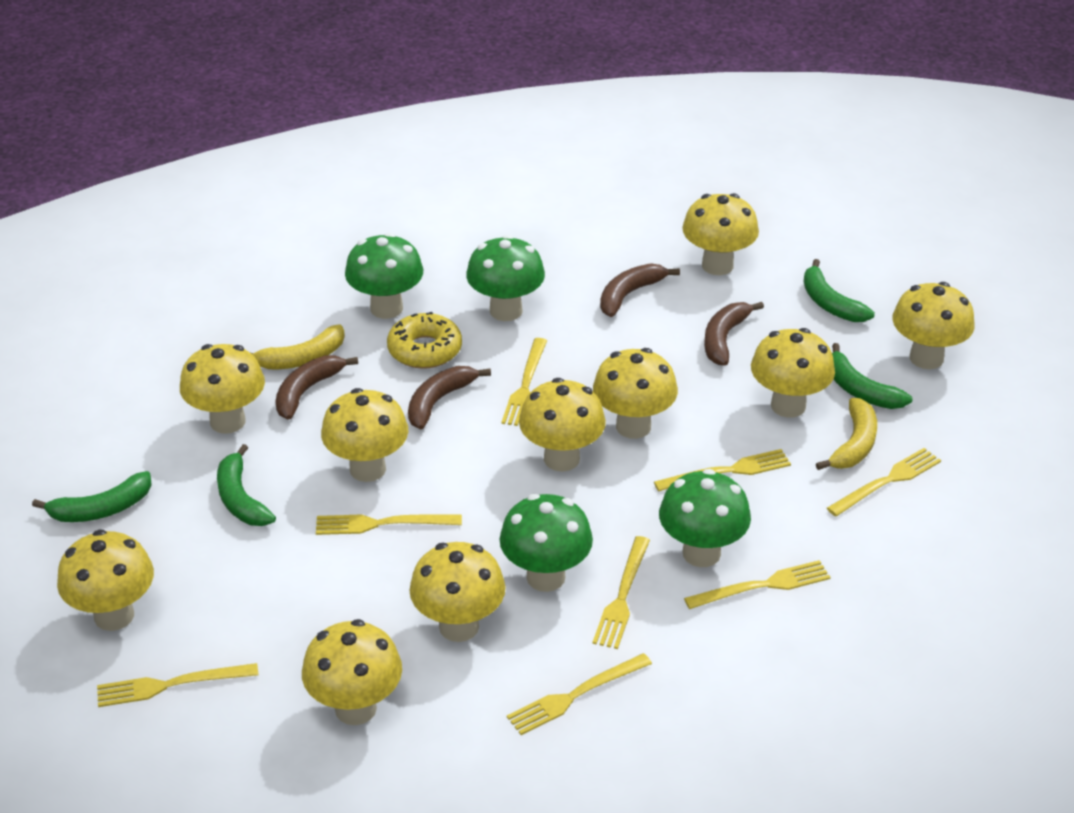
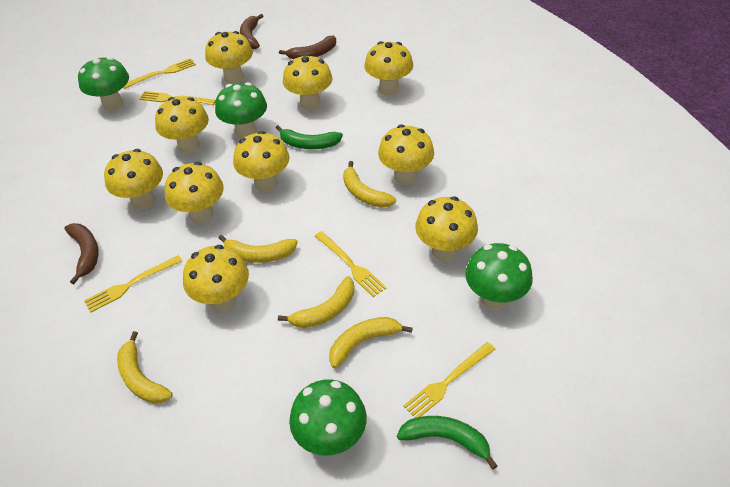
brown banana: [276,355,358,420] [408,366,491,429] [600,263,680,317] [704,302,764,366] = 4 -> [65,223,99,284] [240,14,263,49] [279,35,336,59] = 3
green banana: [32,471,152,522] [217,444,276,526] [803,259,875,322] [832,343,912,409] = 4 -> [276,125,343,149] [397,416,497,469] = 2
yellow banana: [251,325,345,369] [816,398,877,470] = 2 -> [117,331,173,404] [219,235,298,263] [278,276,354,328] [329,317,413,368] [343,161,396,208] = 5
yellow donut: [387,312,462,369] = 1 -> none = 0
yellow fork: [97,663,259,707] [316,514,462,535] [501,338,547,426] [507,653,652,735] [592,536,650,649] [654,449,791,491] [684,560,831,609] [827,448,941,516] = 8 -> [84,255,182,313] [123,58,196,89] [139,91,216,105] [315,231,387,297] [403,342,495,418] = 5

